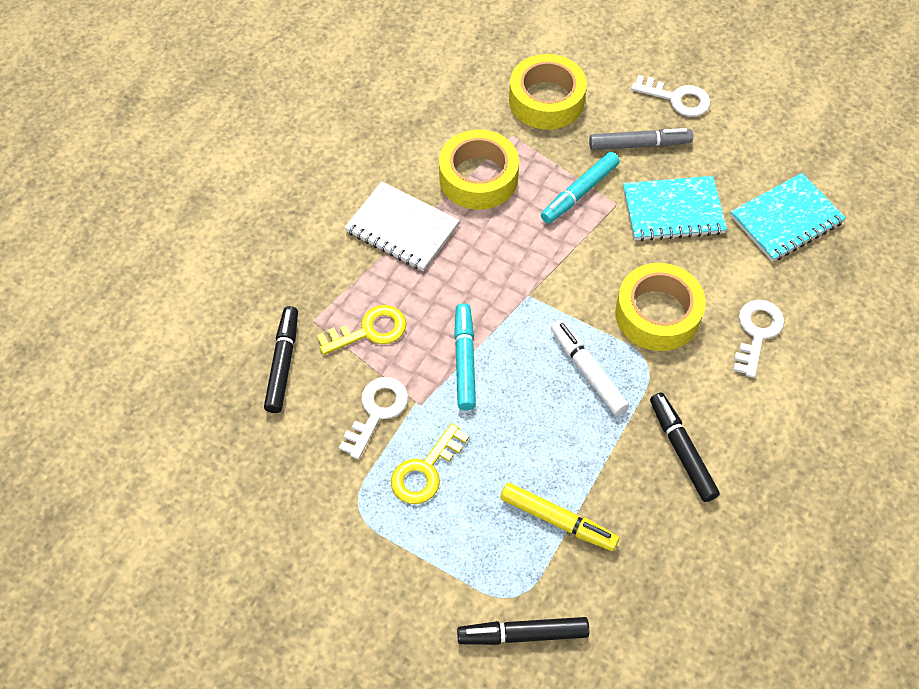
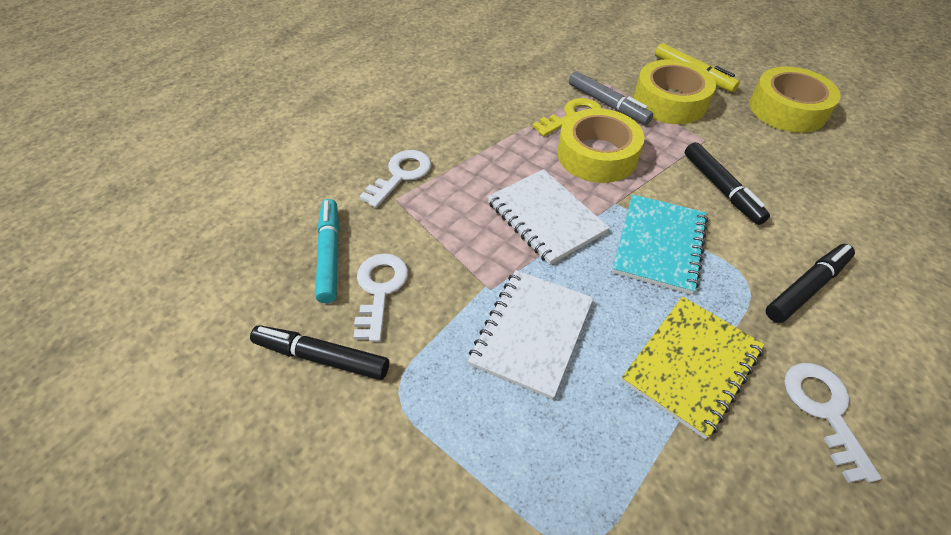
turquoise marker: [454,303,476,410] [541,152,620,224] = 2 -> [315,199,339,303] = 1
turquoise notebook: [623,176,727,241] [730,173,846,262] = 2 -> [612,194,708,295] = 1
white marker: [551,320,629,415] = 1 -> none = 0
white notebook: [344,181,460,271] = 1 -> [468,270,593,400] [487,169,609,265] = 2
yellow key: [317,305,406,355] [391,423,469,504] = 2 -> [532,98,603,137] = 1
yellow notebook: none = 0 -> [621,297,764,439] = 1

